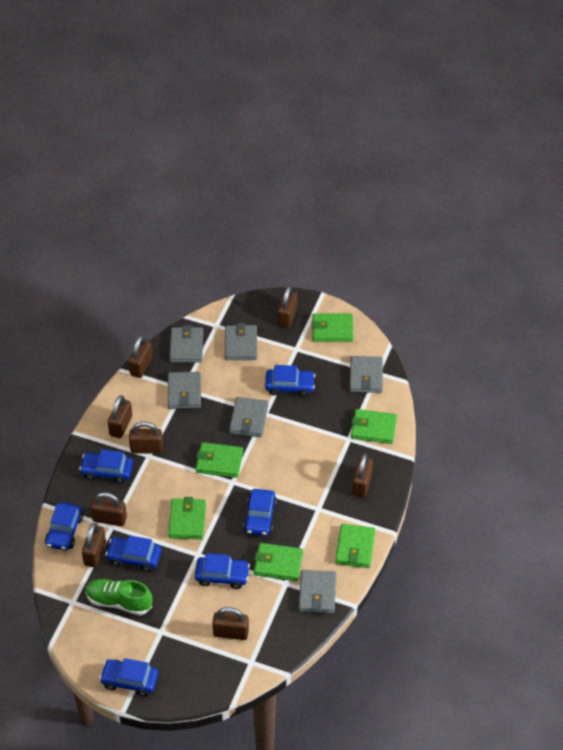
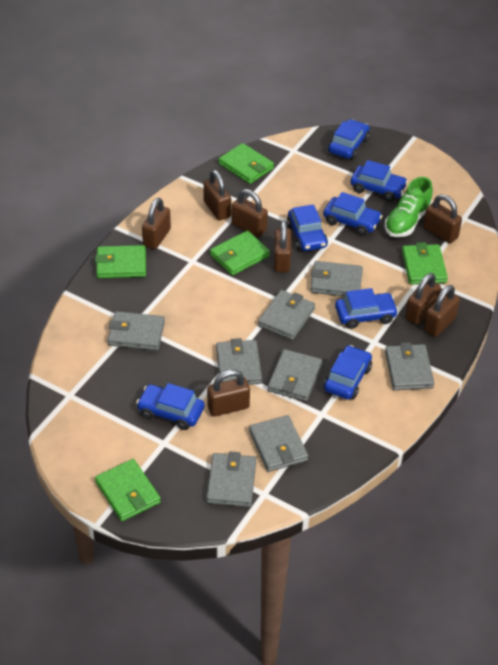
green wallet: [168,497,206,539] [196,442,243,478] [254,543,303,581] [311,313,353,342] [335,524,375,568] [351,409,397,444] = 6 -> [95,245,146,278] [95,459,161,521] [210,230,270,276] [219,143,274,184] [402,242,448,284] = 5
grey wallet: [168,372,201,409] [170,325,203,363] [225,323,257,360] [229,397,268,437] [299,570,336,614] [350,356,383,393] = 6 -> [108,311,165,351] [206,451,256,507] [216,338,262,385] [249,415,308,472] [258,290,315,340] [268,349,322,401] [310,261,363,296] [385,342,435,390] = 8

